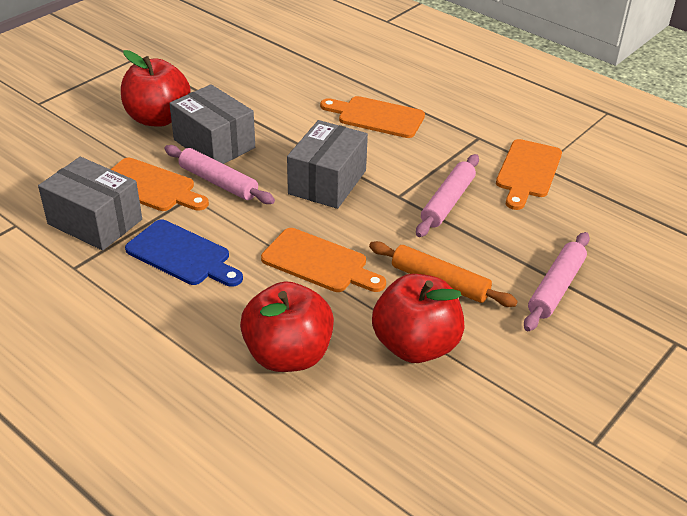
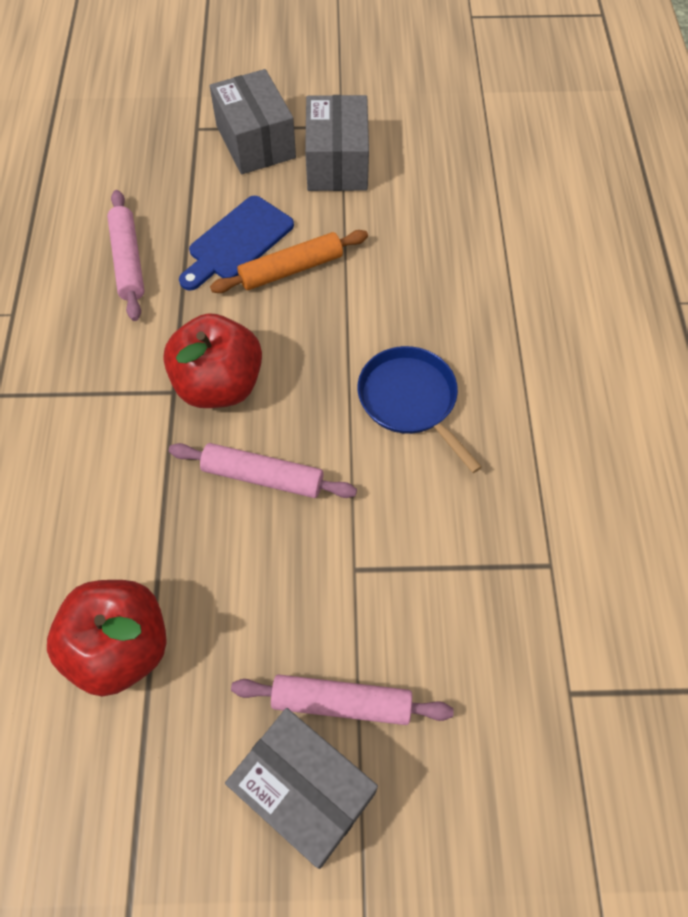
blue pan: none = 0 -> [357,346,482,473] = 1
orange cutting board: [111,158,209,211] [261,228,386,292] [320,96,425,138] [496,139,562,210] = 4 -> none = 0
red apple: [121,50,191,127] [240,282,334,372] [372,274,465,363] = 3 -> [47,580,167,697] [163,313,262,408] = 2

